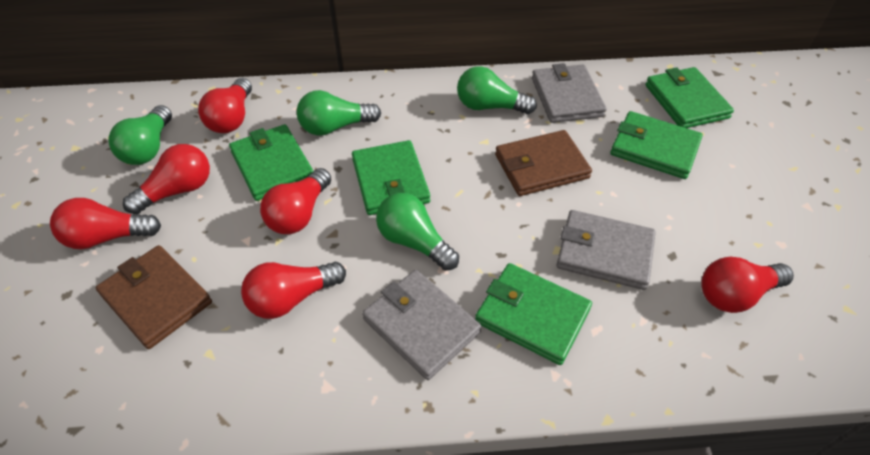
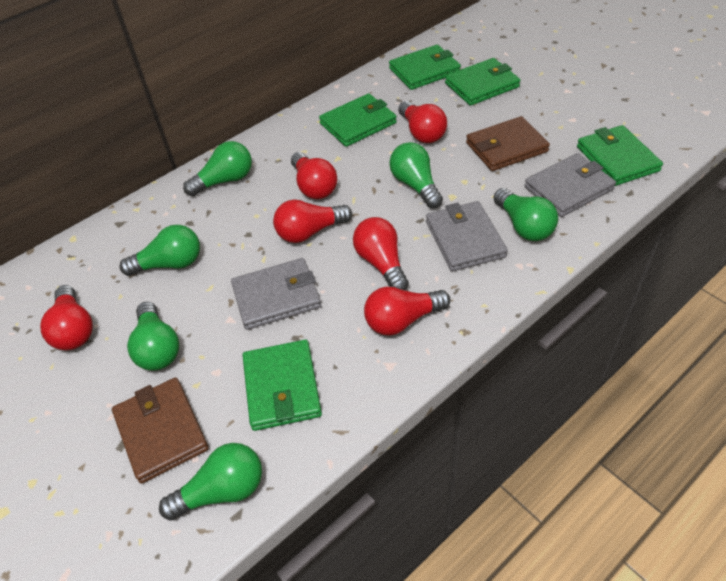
green light bulb: [108,105,172,165] [297,90,381,136] [376,193,459,271] [457,66,537,114] = 4 -> [119,225,200,276] [127,302,179,371] [159,443,262,521] [183,141,252,196] [389,142,443,208] [493,188,558,241] = 6

